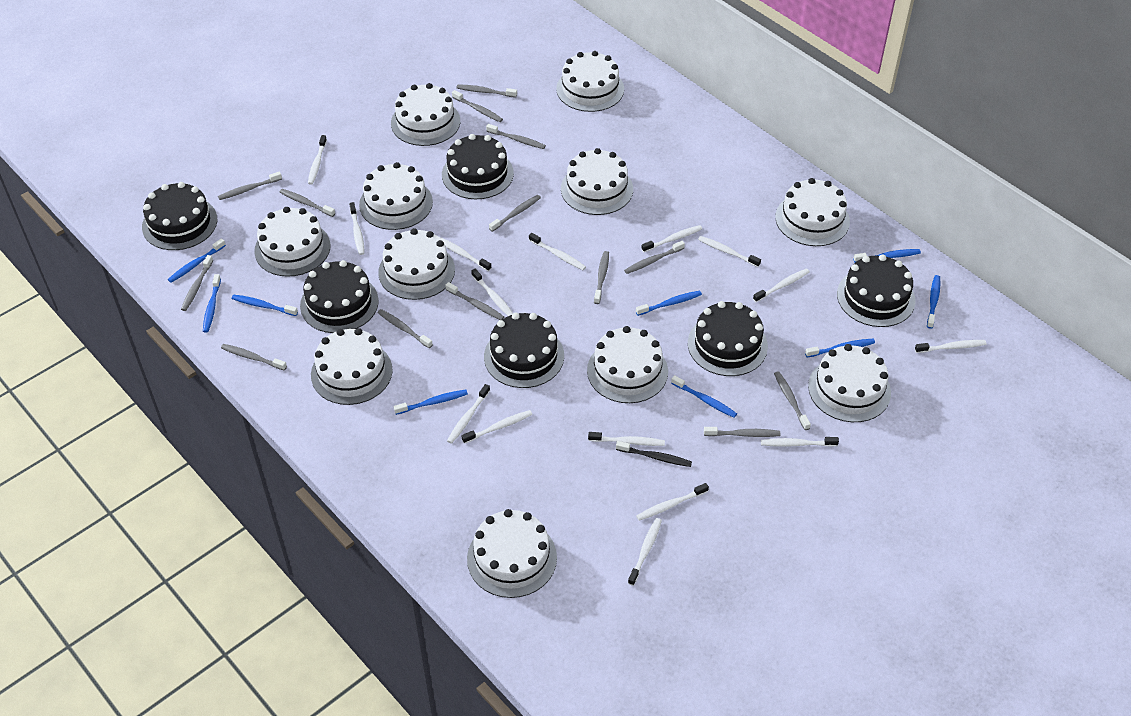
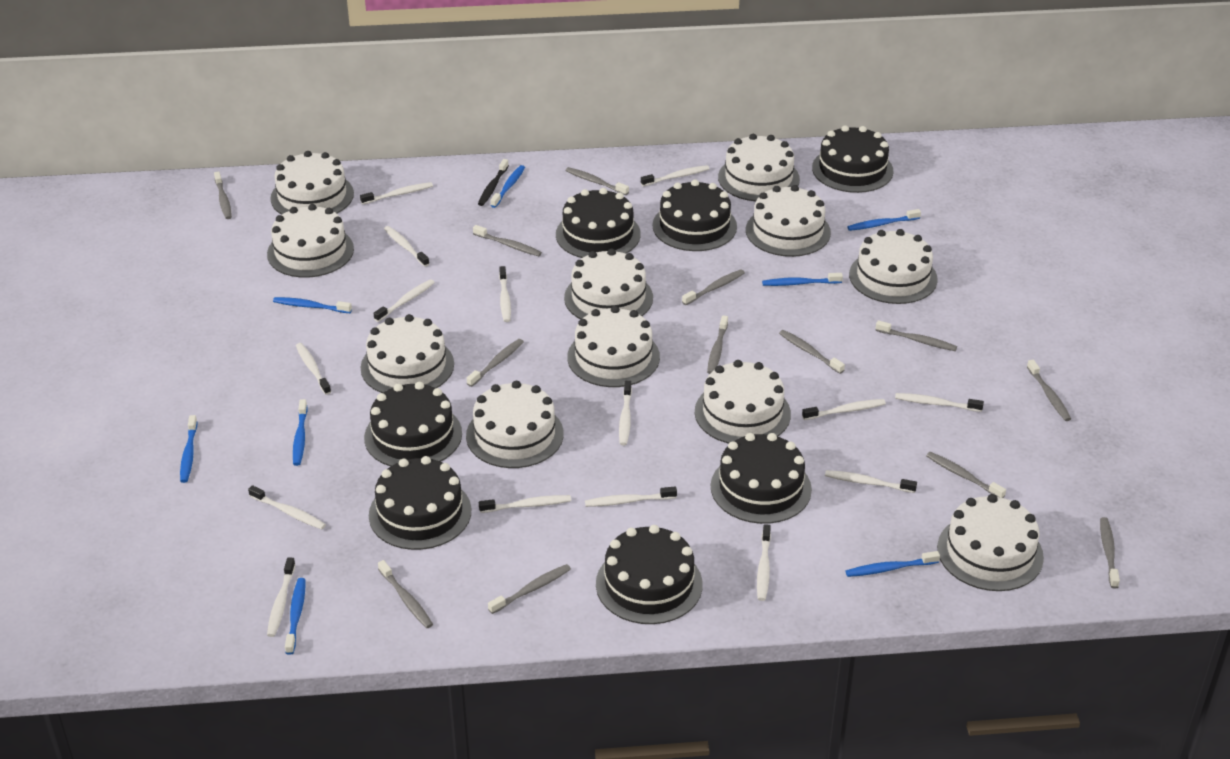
black cake: [142,182,217,250] [300,260,379,333] [442,134,514,199] [484,313,564,388] [688,301,768,376] [837,254,915,327] = 6 -> [364,382,462,467] [369,456,471,550] [556,188,641,258] [596,525,703,624] [652,179,737,251] [711,433,812,524] [812,125,894,193] = 7
blue toothbrush: [168,238,226,283] [203,274,221,333] [232,295,298,316] [394,390,468,415] [636,291,702,316] [671,375,737,418] [805,339,875,357] [853,249,921,262] [927,275,940,329] = 9 -> [180,415,197,483] [273,297,352,313] [285,578,305,655] [293,399,307,466] [491,165,525,208] [762,273,843,286] [846,551,940,577] [847,209,921,231] = 8
grey toothbrush: [181,255,213,311] [218,171,282,200] [221,344,287,371] [279,189,335,217] [377,309,433,348] [445,282,504,320] [452,90,503,122] [457,85,517,98] [486,124,546,149] [489,195,541,232] [594,251,609,304] [624,241,685,274] [704,427,780,437] [774,371,811,430] = 14 -> [214,171,232,219] [378,560,433,628] [467,339,524,387] [473,225,542,256] [488,564,571,614] [566,167,629,195] [682,269,745,305] [707,315,728,374] [779,330,845,374] [876,320,957,351] [926,452,1006,498] [1027,360,1071,421] [1100,517,1120,589] = 13

